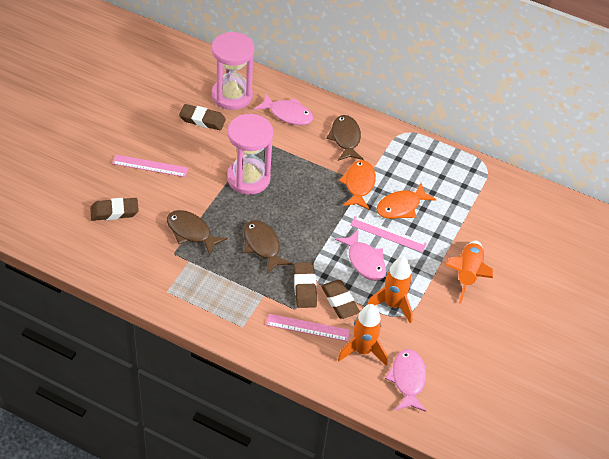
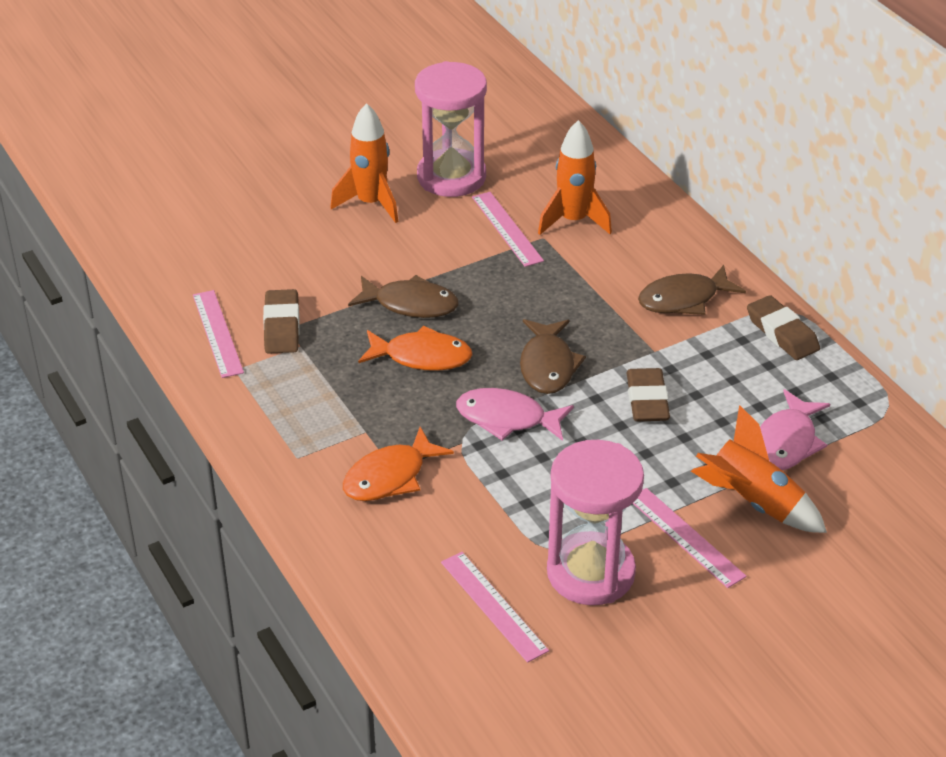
brown eraser: [90,198,139,221] [179,104,226,130] [294,262,317,308] [321,280,360,319] = 4 -> [263,289,300,354] [627,368,670,421] [747,295,820,360] = 3
pink fish: [254,93,314,125] [335,229,386,281] [385,349,426,412] = 3 -> [456,388,574,441] [760,389,830,470] = 2
pink ruler: [112,155,188,177] [266,314,350,342] [350,216,427,252] = 3 -> [193,290,244,378] [441,552,549,663] [472,192,544,267] [632,488,747,588] = 4

